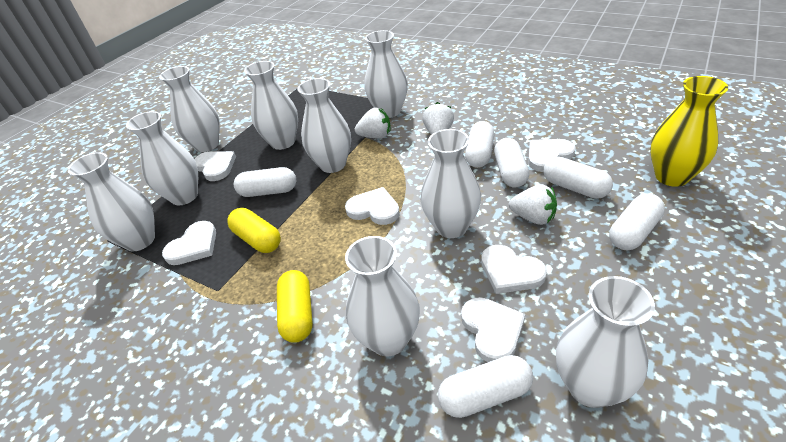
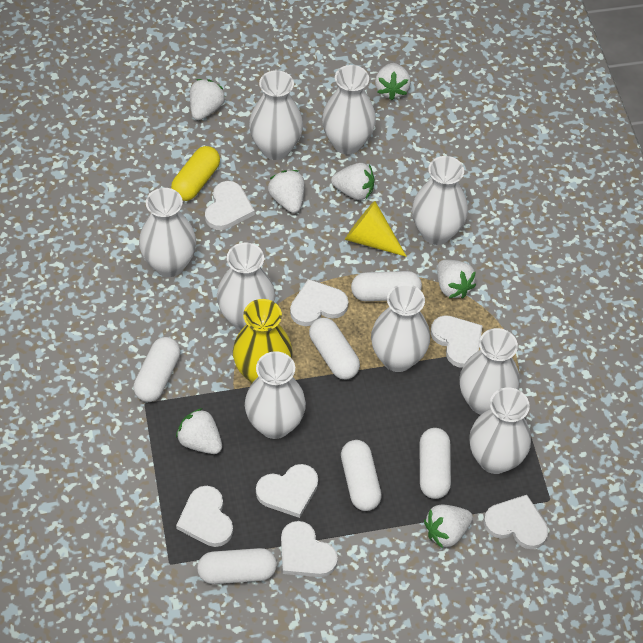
white heart: [162,221,216,265] [195,151,236,181] [345,187,400,225] [461,297,525,362] [481,245,547,294] [528,139,576,172] = 6 -> [176,486,233,547] [205,181,255,230] [256,464,318,518] [281,521,338,577] [290,279,348,326] [431,315,483,368] [484,495,548,549] = 7
white strawberry: [355,108,390,139] [422,102,454,135] [509,184,557,225] = 3 -> [176,408,222,454] [190,79,225,120] [268,170,304,213] [331,163,374,200] [375,63,411,101] [424,504,473,548] [437,260,476,298] = 7
yellow capsule: [227,208,281,253] [277,270,313,343] = 2 -> [171,146,220,201] = 1
yellow cone: none = 0 -> [345,201,407,257] = 1

